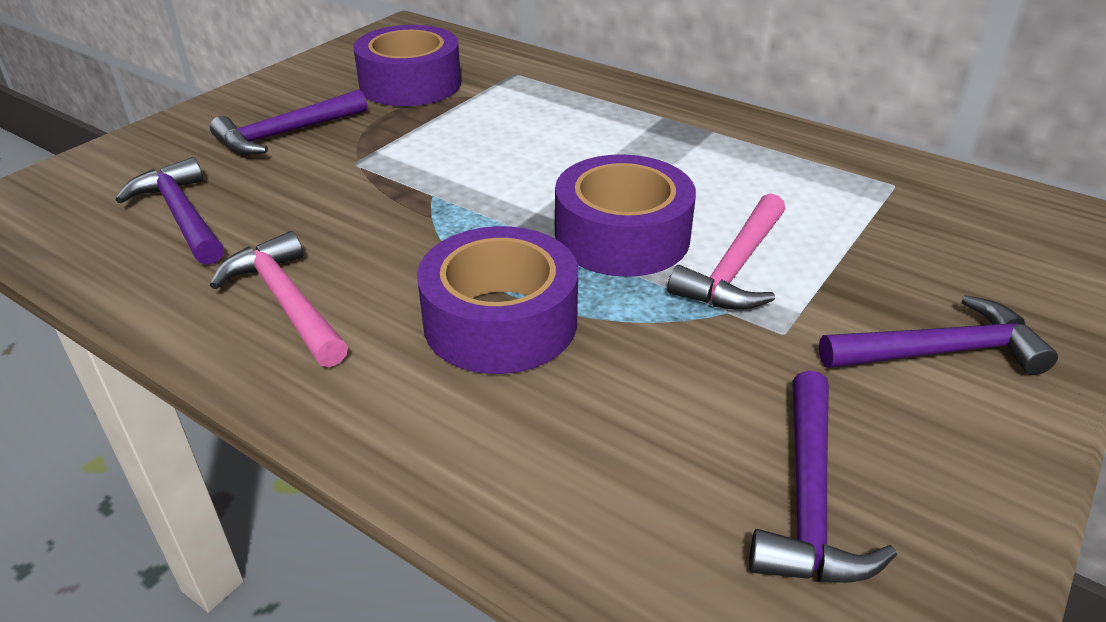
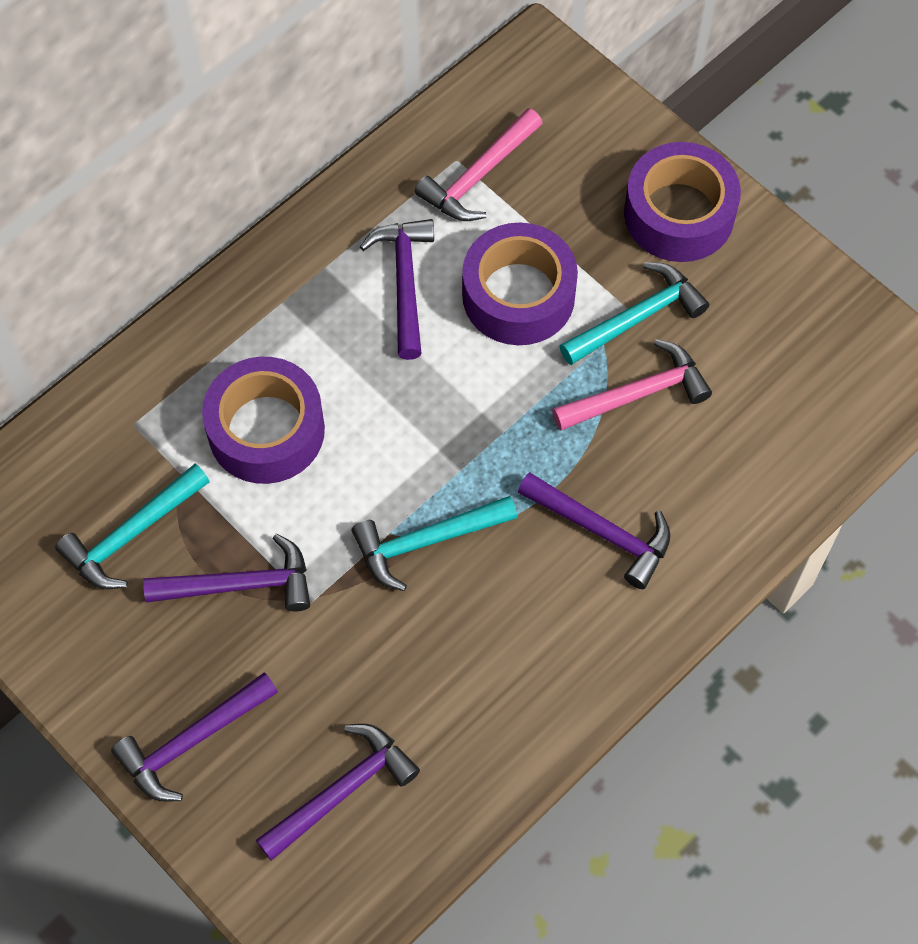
purple hammer: [115,157,224,265] [210,89,367,155] [749,371,897,583] [819,295,1058,375] = 4 -> [111,672,278,802] [143,534,310,611] [256,724,420,861] [360,219,434,360] [518,472,671,589] = 5
turquoise hammer: none = 0 -> [55,464,210,589] [351,496,517,591] [560,262,709,365] = 3

